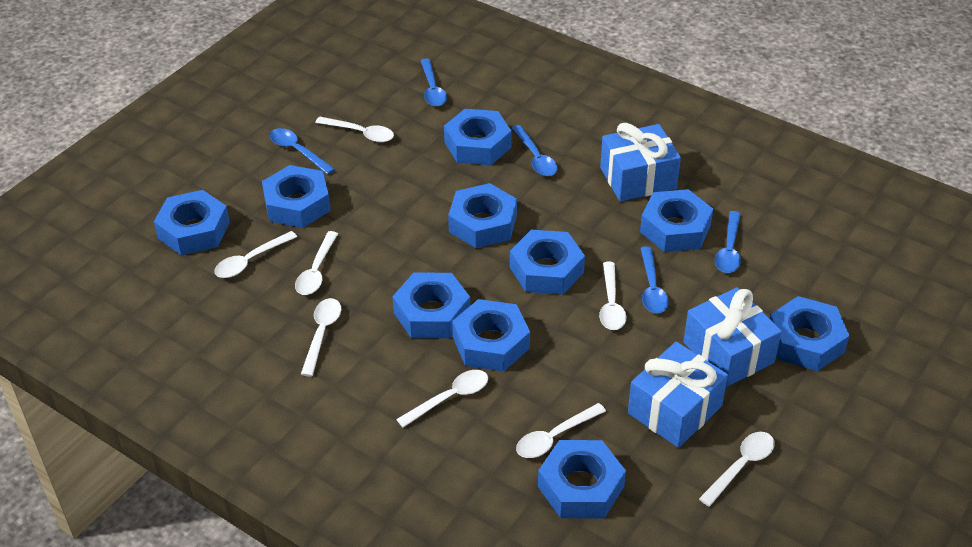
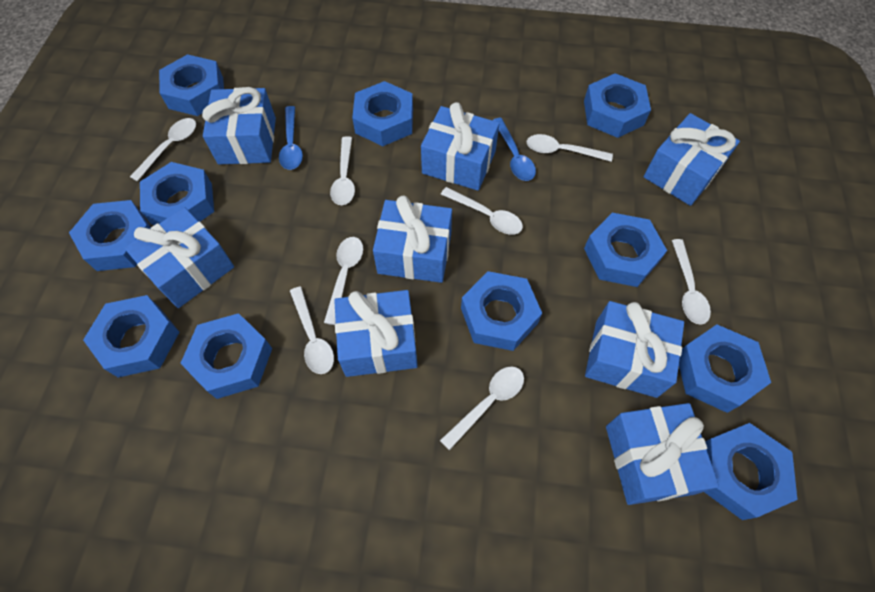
blue gift: [600,123,681,202] [628,342,728,448] [683,287,782,387] = 3 -> [124,207,234,308] [202,87,276,164] [334,290,418,377] [373,196,452,283] [421,102,499,191] [585,301,684,398] [606,403,719,505] [644,113,740,206] = 8
blue nut: [154,190,230,255] [262,165,331,228] [392,273,470,338] [444,109,512,165] [448,183,517,248] [452,299,530,371] [510,230,585,295] [538,440,626,519] [640,189,713,252] [770,296,850,371] = 10 -> [69,200,151,271] [83,295,179,378] [140,162,214,225] [159,54,224,116] [180,313,272,399] [352,81,413,146] [461,271,542,351] [584,73,651,138] [584,213,667,287] [679,325,771,413] [705,423,798,520] = 11
blue spoon: [270,128,335,175] [420,58,447,107] [511,125,558,176] [640,246,669,314] [715,211,741,273] = 5 -> [279,106,303,170] [493,118,536,181] = 2

